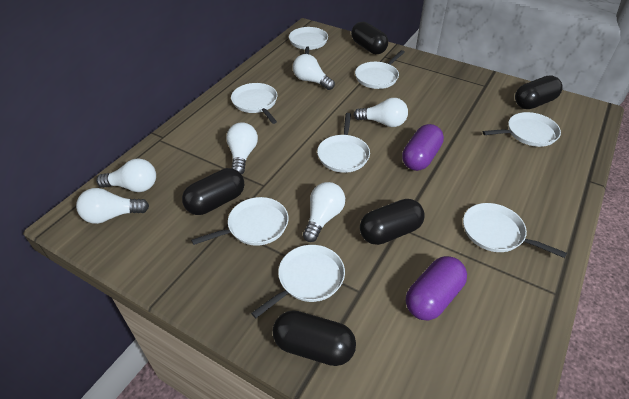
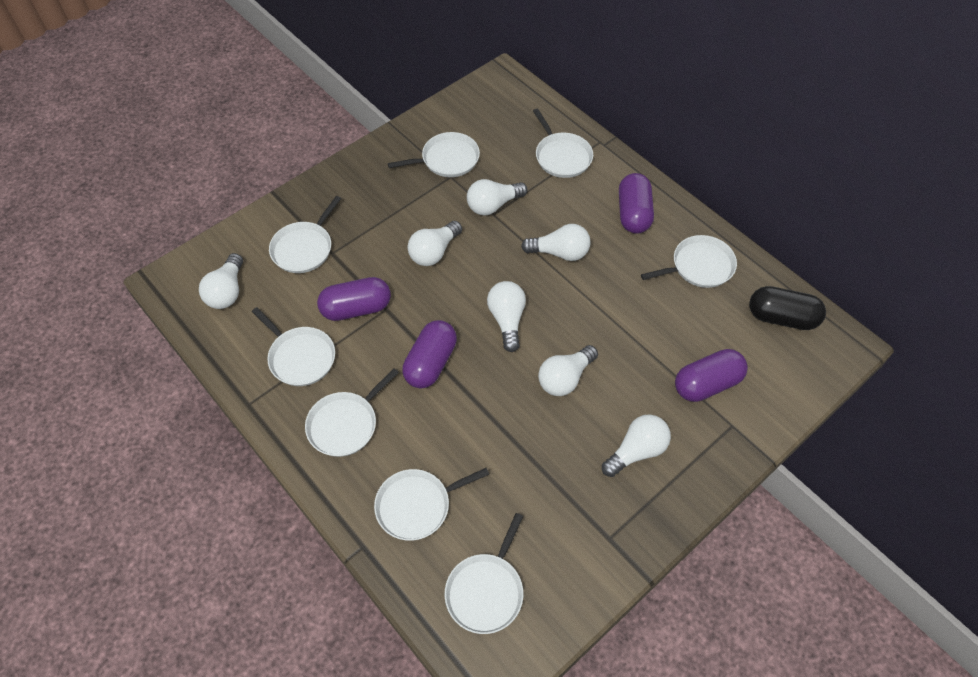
black capsule: [182,168,244,215] [273,310,356,366] [351,21,388,54] [360,199,425,245] [515,76,563,109] = 5 -> [749,286,826,330] = 1
purple capsule: [402,124,444,171] [406,256,467,321] = 2 -> [317,277,391,321] [403,320,457,389] [619,173,654,234] [675,349,748,402] = 4
white light bulb: [76,188,149,224] [96,158,156,192] [226,122,258,175] [293,54,335,90] [303,182,345,242] [354,98,408,127] = 6 -> [199,253,243,309] [408,221,462,266] [467,179,527,215] [487,281,526,352] [521,224,590,261] [538,345,598,396] [602,414,671,477] = 7

